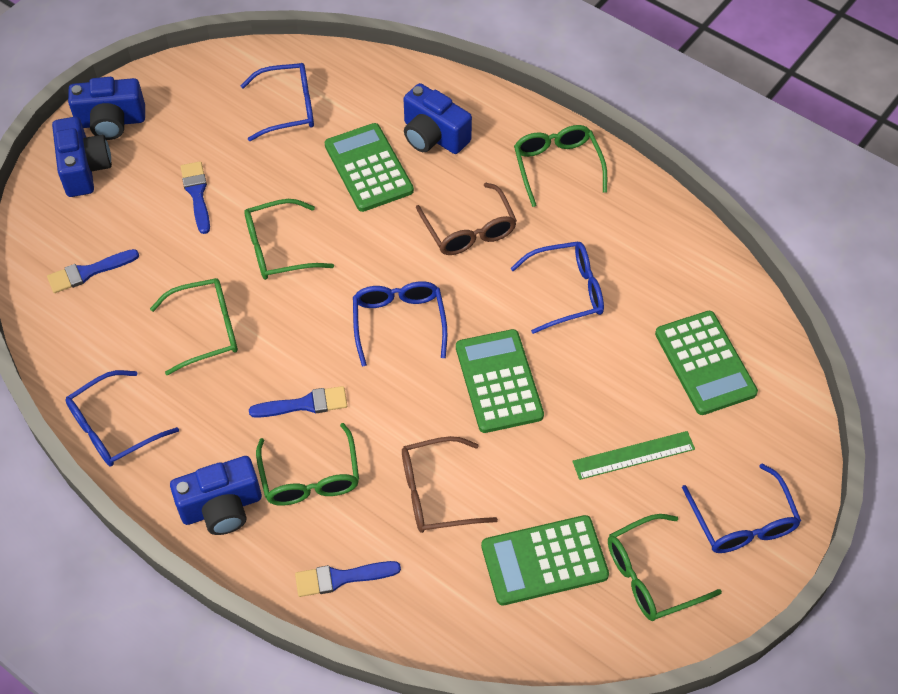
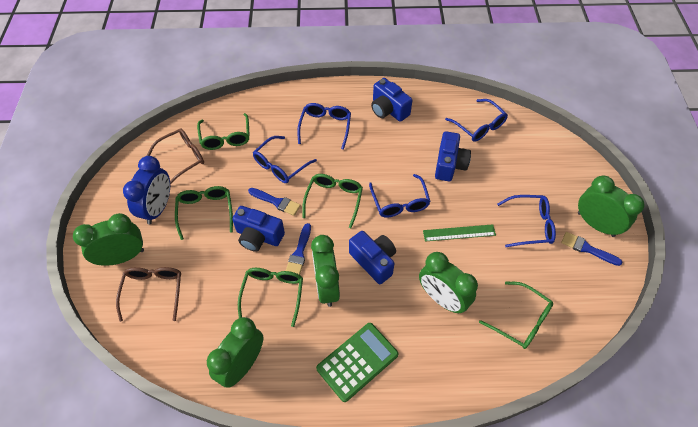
blue brush: [47,249,139,293] [181,161,210,234] [249,386,347,418] [295,561,401,597] = 4 -> [248,188,301,216] [286,223,311,275] [561,232,622,266] = 3
blue clock: none = 0 -> [123,156,170,225] = 1
green calculator: [325,123,414,212] [456,329,544,433] [481,515,609,606] [655,311,758,415] = 4 -> [316,323,399,402] = 1
green clock: none = 0 -> [73,213,144,266] [207,317,264,388] [311,235,340,307] [419,252,478,313] [578,176,645,237] = 5

